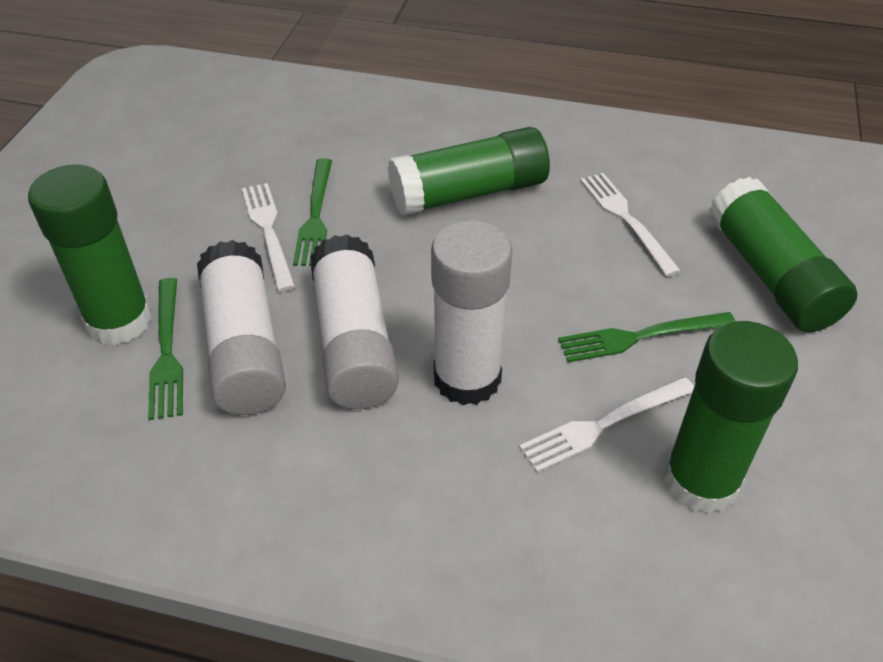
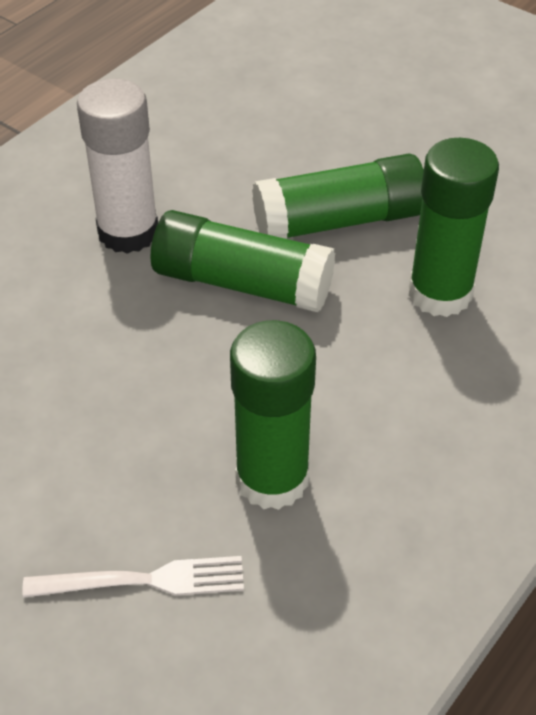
green fork: [148,278,183,420] [293,158,332,266] [558,312,736,363] = 3 -> none = 0
white fork: [242,183,295,292] [519,377,694,473] [580,173,681,277] = 3 -> [22,556,244,598] = 1
white glue stick: [197,240,286,415] [310,234,399,409] [431,220,512,405] = 3 -> [77,78,158,254] = 1

